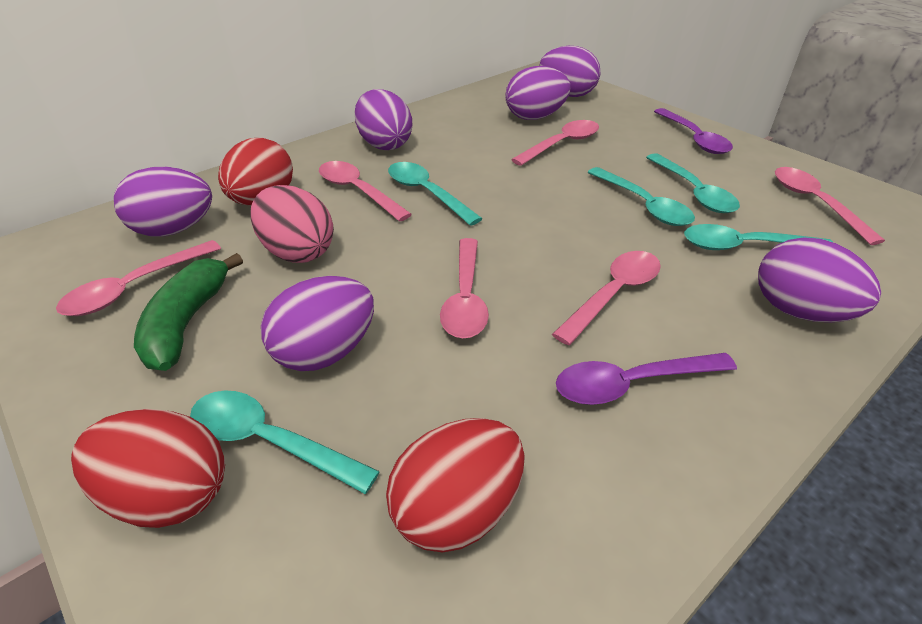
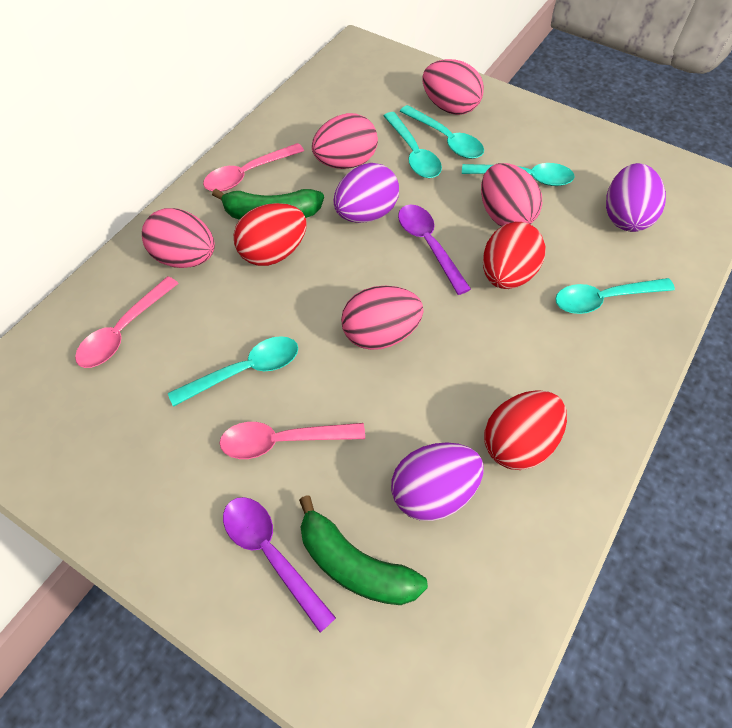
green banana: [134,253,243,371] = 1 -> [212,189,324,220] [299,495,428,605] = 2
pink egg: [250,185,334,263] = 1 -> [142,208,215,268] [312,113,378,169] [341,286,424,350] [423,59,484,115] [481,163,542,227] = 5
pink spoon: [56,240,221,316] [319,161,412,221] [440,238,489,338] [511,120,599,166] [552,251,661,345] [775,167,885,245] = 6 -> [75,276,179,368] [203,143,304,192] [219,422,365,459] = 3
purple egg: [114,167,212,237] [261,276,374,371] [355,89,412,150] [505,66,571,120] [539,46,600,97] [758,237,881,322] = 6 -> [333,163,399,223] [391,442,484,521] [606,163,666,232] = 3

